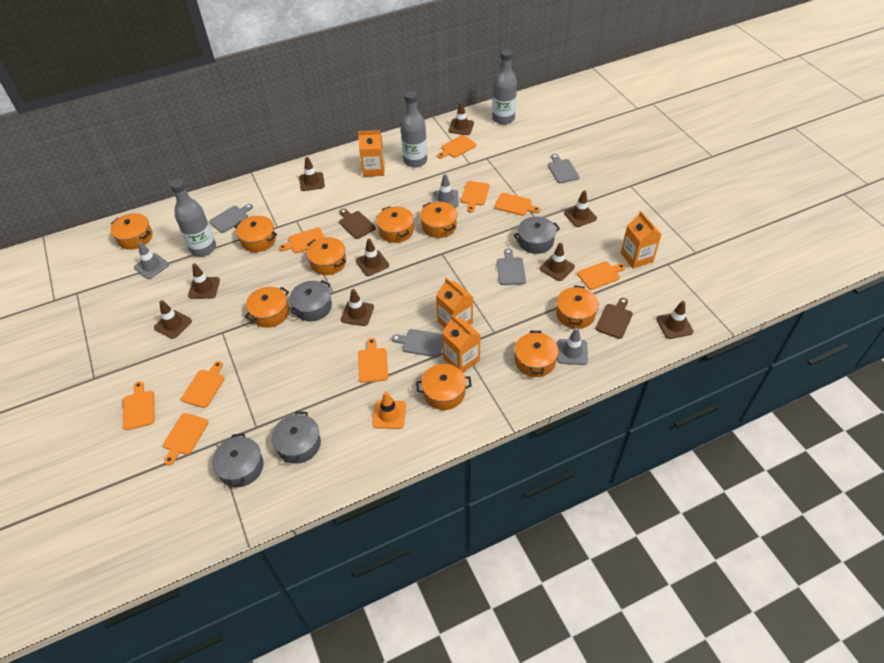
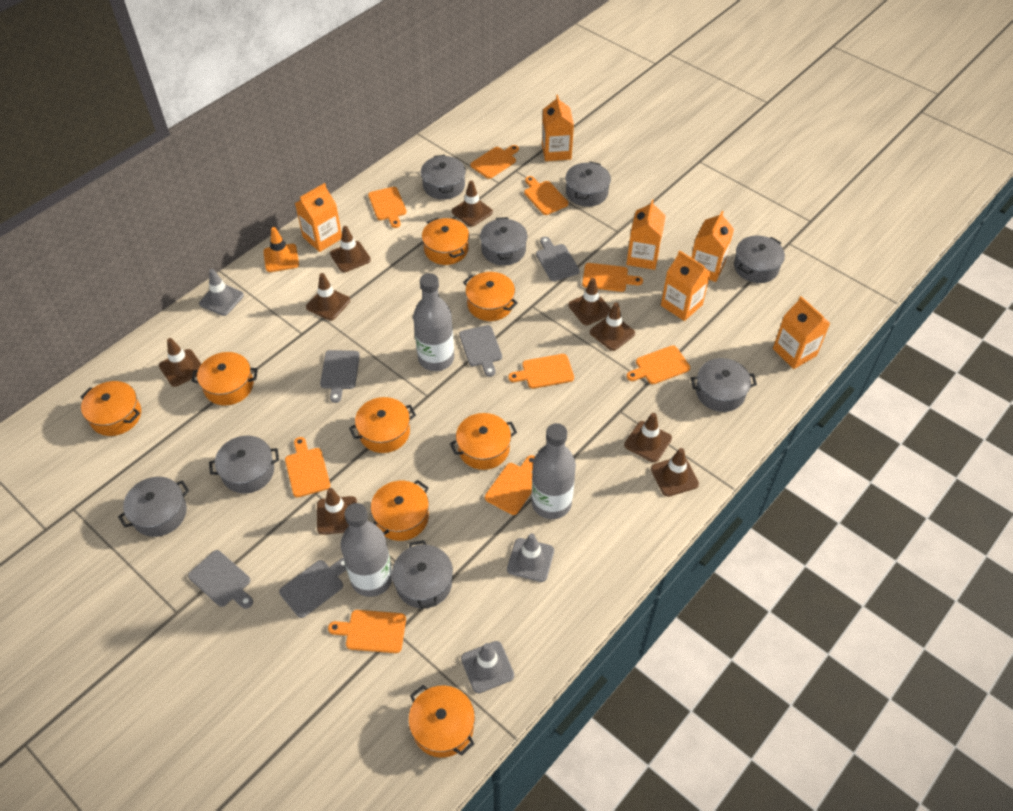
brown cutting board: [339,209,376,239] [595,298,633,339] = 2 -> none = 0
grey cutting board: [209,204,253,233] [392,329,443,357] [497,249,526,285] [548,154,579,183] = 4 -> [188,550,253,609] [279,558,347,618] [320,350,360,403] [459,325,502,377] [536,237,580,281] = 5
grey pot: [212,433,264,487] [272,411,321,464] [290,280,332,321] [514,217,560,254] = 4 -> [118,477,189,537] [209,436,279,494] [392,540,453,609] [421,155,466,200] [480,217,527,266] [566,162,611,207] [691,358,757,412] [734,235,785,283] = 8
orange carton: [358,130,385,177] [436,278,473,328] [442,315,481,372] [621,211,662,269] = 4 -> [295,183,342,252] [542,95,574,161] [626,200,665,270] [661,250,711,321] [691,211,734,282] [773,296,830,369] = 6
orange pot: [110,213,152,250] [234,216,277,252] [245,287,289,328] [307,237,346,275] [376,206,414,243] [416,364,472,410] [420,202,457,238] [515,331,559,377] [556,285,599,329] = 9 -> [80,381,141,436] [191,352,258,405] [349,397,416,453] [371,480,429,541] [408,685,475,758] [422,218,469,265] [450,413,517,470] [463,272,518,321] = 8

